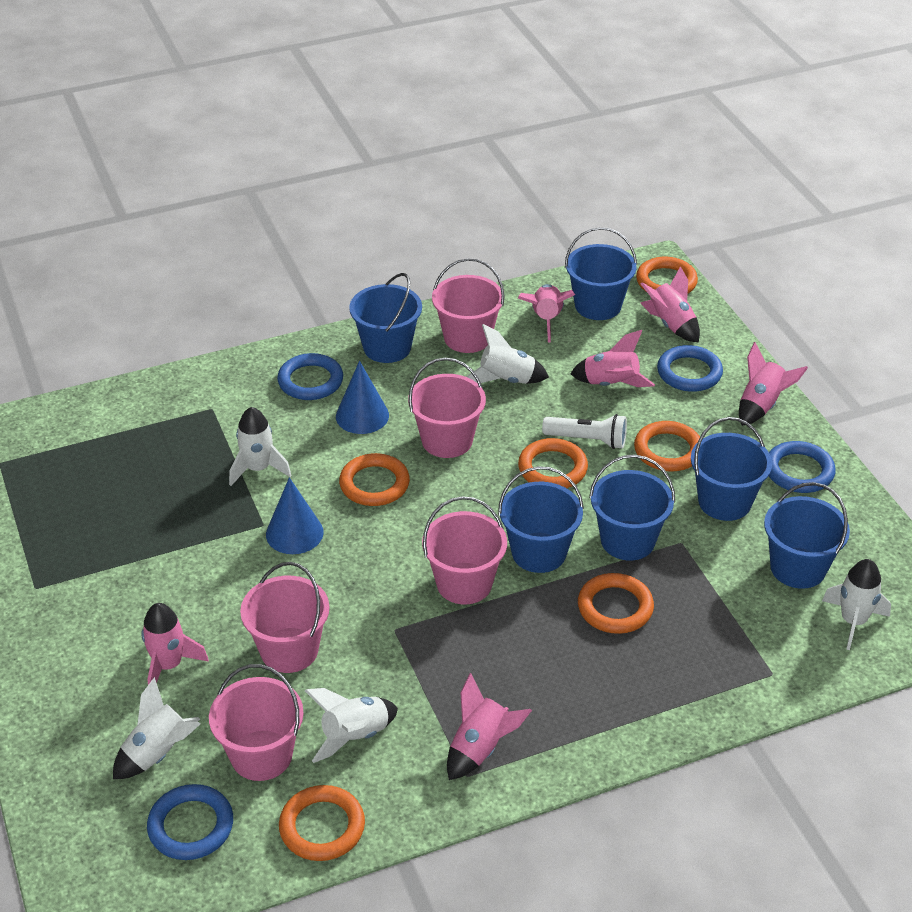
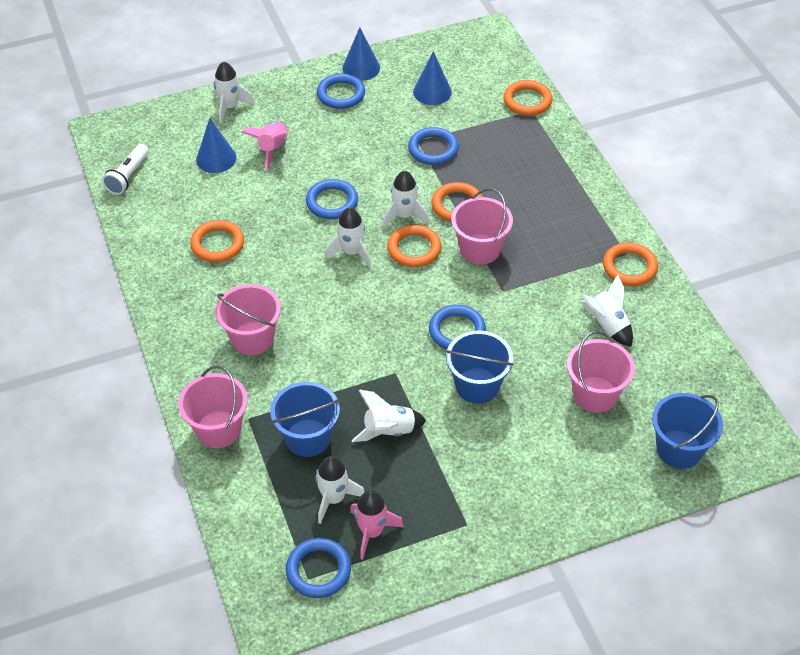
blue bucket: [349,273,422,363] [498,466,584,573] [565,227,637,320] [589,455,675,561] [691,417,772,521] [764,482,850,589] = 6 -> [270,382,340,457] [446,331,514,404] [652,393,723,469] = 3
blue cone: [266,477,324,554] [336,361,389,434] = 2 -> [196,118,237,173] [342,27,380,81] [413,51,452,105] = 3
blue ring: [147,784,233,860] [277,353,343,400] [657,345,723,392] [769,441,836,493] = 4 -> [286,538,351,598] [306,179,358,219] [317,73,365,109] [408,127,459,165] [429,305,486,350] = 5
orange ring: [279,785,365,861] [339,453,410,506] [518,438,588,488] [578,573,654,634] [634,421,700,472] [636,257,698,293] = 6 -> [190,220,244,262] [387,225,441,267] [431,182,483,222] [503,80,552,116] [603,243,658,286] = 5
pink bucket: [209,664,304,781] [240,562,329,673] [408,358,486,458] [422,496,507,604] [432,258,504,353] = 5 -> [178,365,248,448] [215,284,281,355] [451,188,513,265] [567,331,635,413] = 4
pink rocket: [141,603,209,685] [447,673,532,780] [518,284,575,342] [570,330,655,387] [641,266,700,343] [739,342,808,426] = 6 -> [241,121,288,170] [350,490,404,560] = 2
white rocket: [113,677,200,779] [229,407,292,486] [305,688,398,763] [466,324,549,384] [822,559,891,650] = 5 -> [214,62,255,123] [315,456,364,524] [325,208,371,268] [352,389,426,442] [382,171,429,228] [580,274,633,347] = 6

